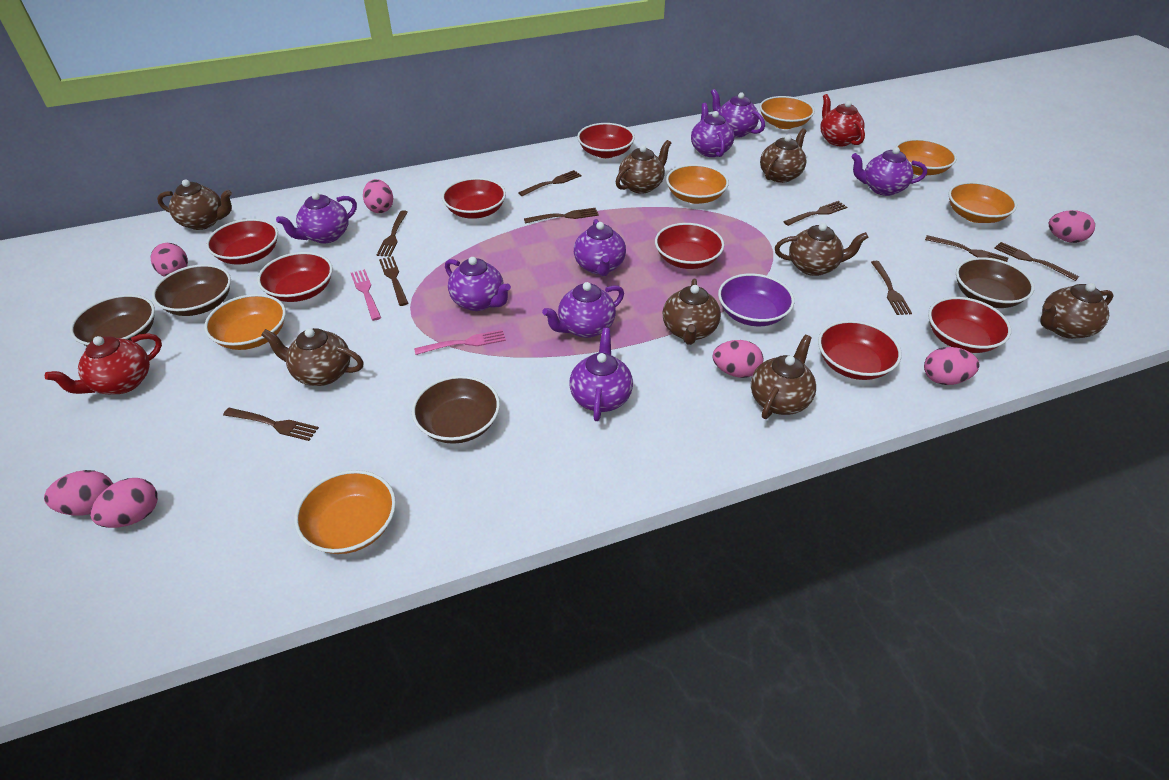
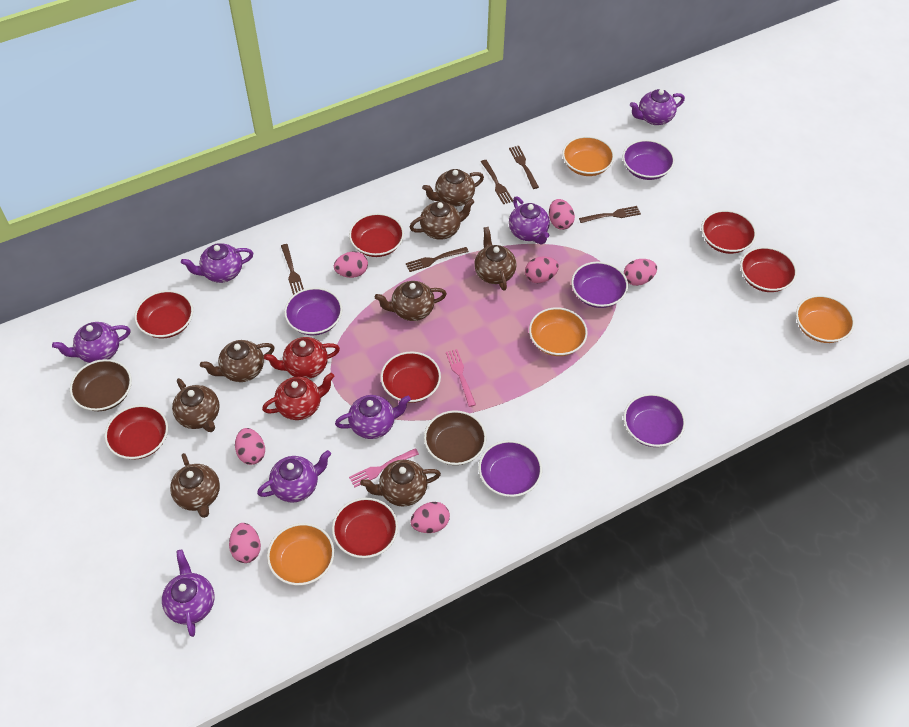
brown bowl: [70,294,155,346] [152,264,231,316] [412,376,500,444] [956,257,1034,308] = 4 -> [70,359,132,411] [424,410,487,465] = 2
brown fork: [223,408,319,441] [377,210,408,257] [379,256,408,306] [518,170,581,196] [524,208,599,224] [783,201,847,226] [871,261,912,315] [925,235,1008,262] [994,242,1079,281] = 9 -> [281,244,304,295] [406,247,469,272] [481,160,513,204] [509,146,539,189] [579,206,641,223] = 5
orange bowl: [204,294,286,350] [294,470,396,554] [666,164,729,204] [760,96,815,129] [896,139,957,176] [948,182,1017,223] = 6 -> [267,523,334,586] [529,307,588,356] [562,136,614,176] [796,295,855,343] = 4
purple bowl: [718,273,794,326] = 1 -> [284,287,342,335] [479,440,542,497] [571,262,628,308] [623,140,675,180] [624,394,686,447] = 5
purple teapot: [276,192,357,243] [445,257,511,311] [542,282,624,338] [570,328,633,421] [574,219,626,276] [691,103,734,157] [711,89,765,138] [851,147,927,196] = 8 -> [52,322,130,363] [162,549,215,637] [181,243,253,283] [257,450,331,503] [335,395,411,439] [509,196,550,244] [630,89,685,125] = 7

